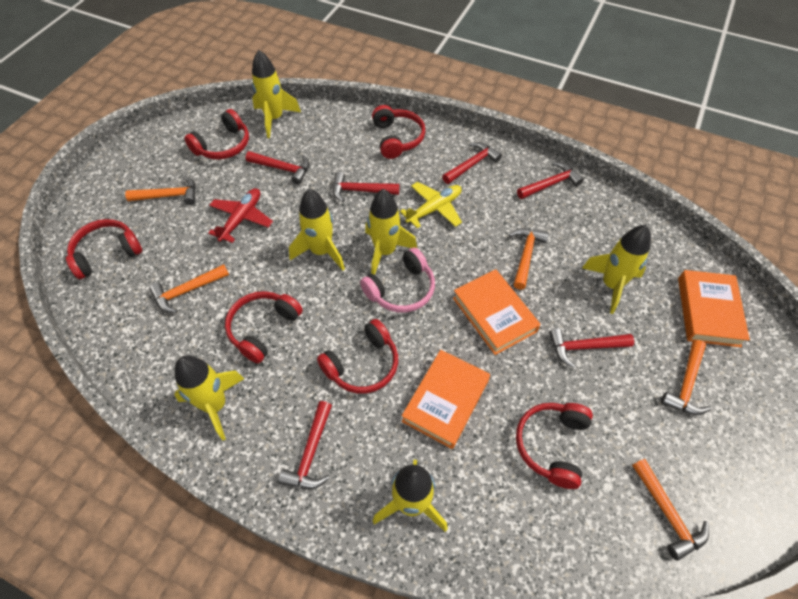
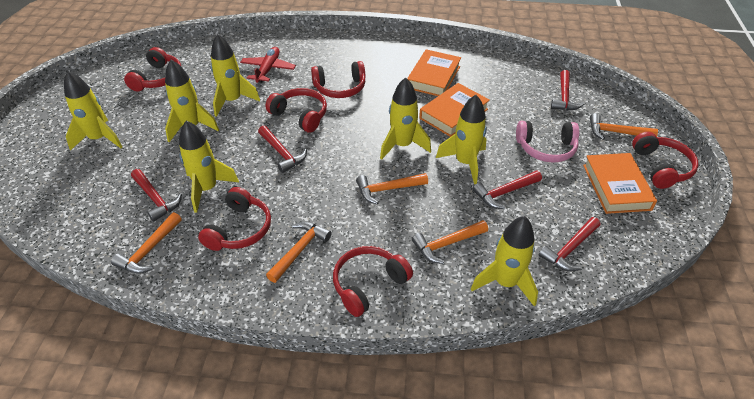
red hammer: [246,151,309,185] [278,401,332,489] [333,171,400,202] [442,142,502,184] [517,162,584,199] [549,328,634,368] = 6 -> [131,169,182,222] [258,125,307,173] [473,171,542,209] [539,217,600,271] [551,70,584,111] = 5
yellow plane: [400,182,462,229] = 1 -> none = 0
yellow rocket: [174,356,244,441] [252,50,301,138] [289,189,345,271] [365,189,417,275] [373,460,448,532] [582,225,651,314] = 6 -> [64,71,122,151] [165,60,219,142] [179,120,239,213] [211,34,260,117] [380,77,431,160] [436,95,487,184] [471,216,538,306] = 7

